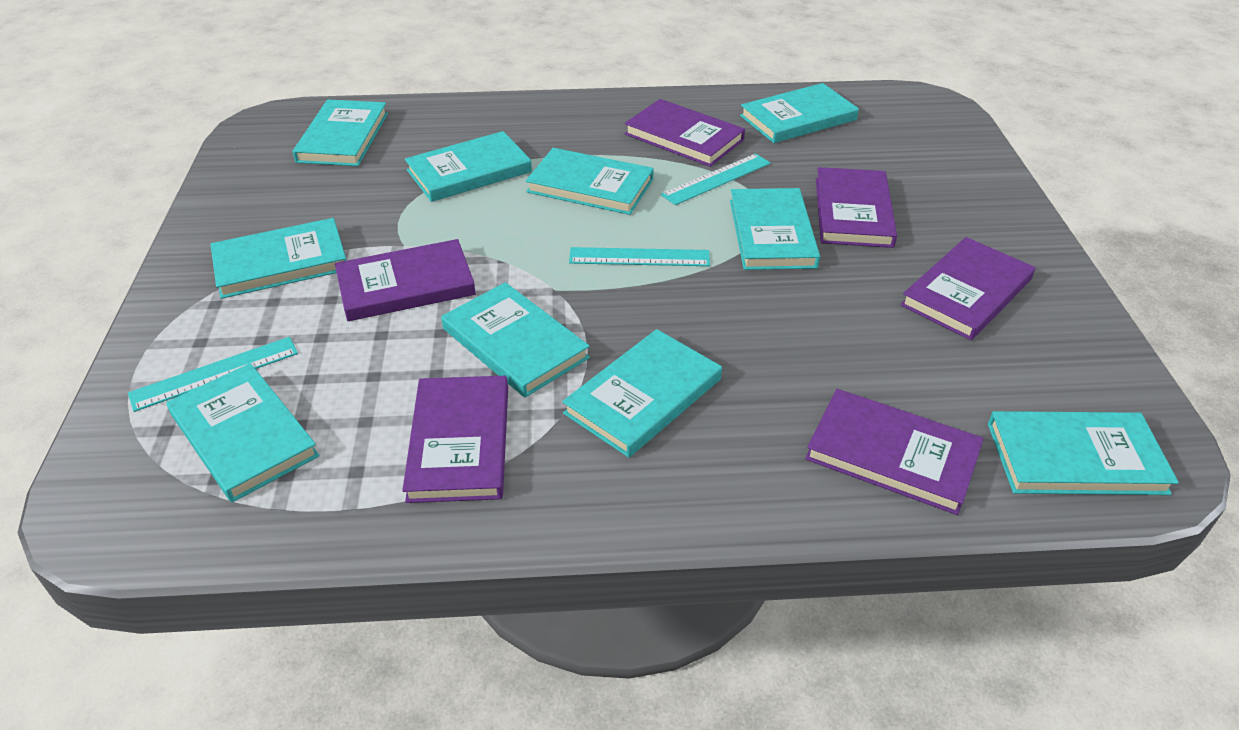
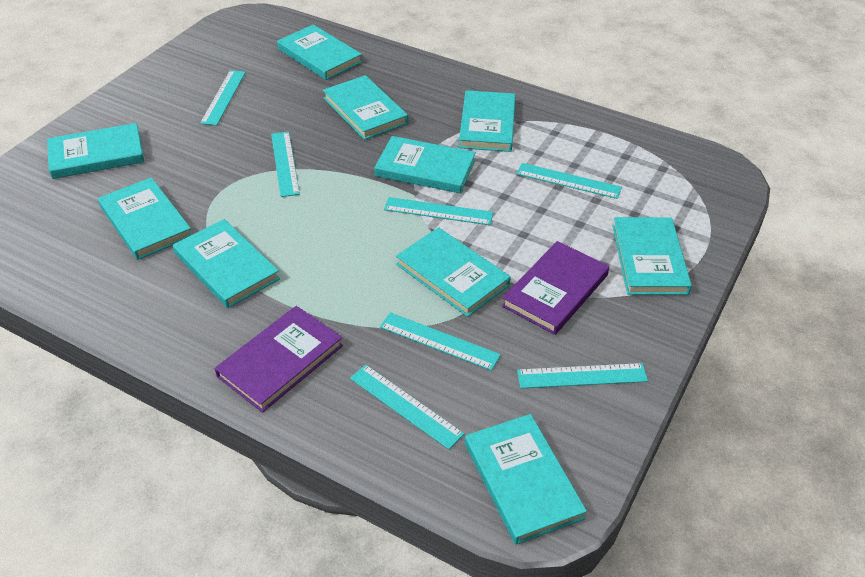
purple book: [335,239,476,321] [402,376,508,503] [625,99,745,167] [805,389,984,515] [816,167,897,248] [900,237,1035,340] = 6 -> [215,306,343,413] [502,241,609,335] = 2
turquoise ruler: [128,337,298,412] [569,247,710,266] [661,153,771,205] = 3 -> [200,70,246,126] [271,132,300,197] [350,364,464,450] [380,312,501,371] [384,197,493,225] [517,163,622,199] [517,363,648,389] = 7

